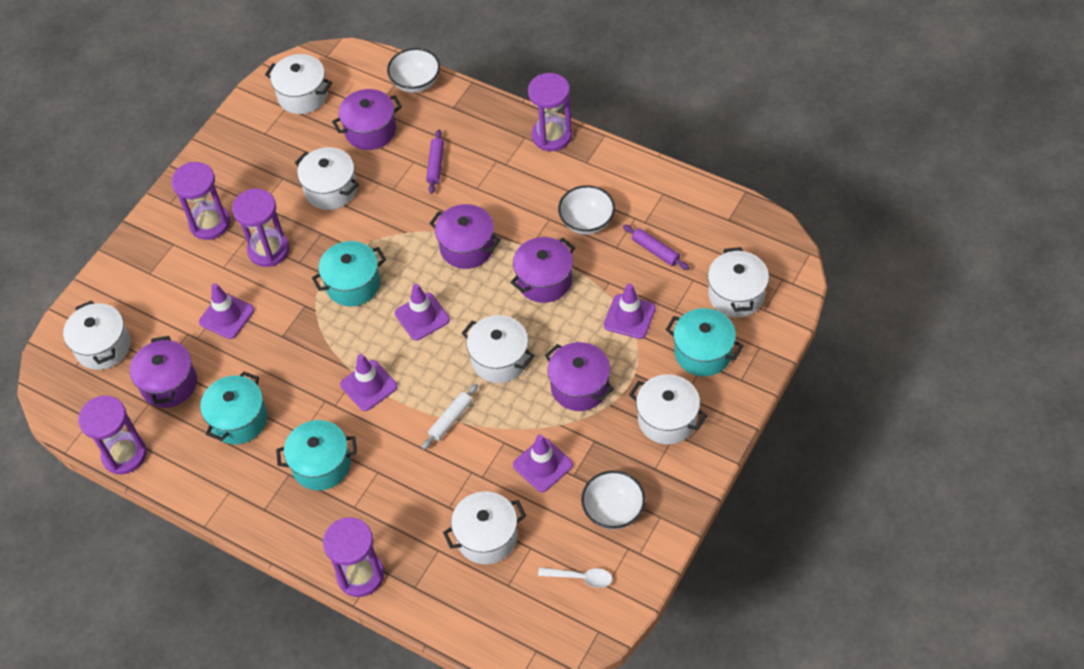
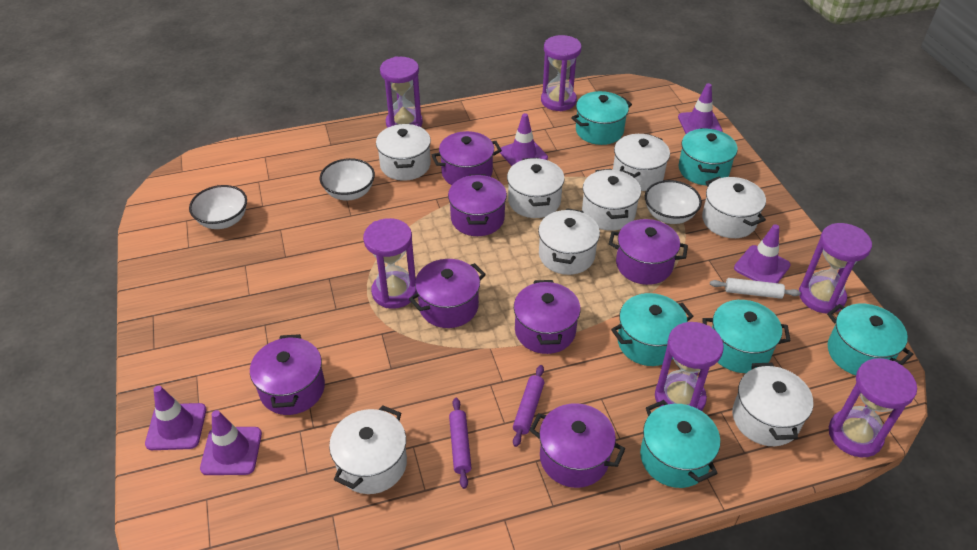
purple hourglass: [78,396,147,474] [171,162,230,240] [232,189,289,267] [323,517,384,597] [528,73,572,151] = 5 -> [363,218,417,309] [380,57,423,128] [541,35,582,111] [655,322,724,411] [799,223,872,313] [829,358,917,457] = 6
purple pot: [130,336,197,408] [332,89,402,150] [429,204,501,269] [510,237,575,303] [545,342,614,411] = 5 -> [250,334,325,415] [409,259,486,328] [432,131,502,185] [448,174,507,236] [514,280,581,354] [529,403,625,488] [609,219,688,285] = 7
turquoise pot: [200,371,267,444] [276,420,357,490] [312,241,386,306] [666,308,744,376] = 4 -> [571,91,632,145] [611,293,693,366] [640,400,720,488] [678,128,738,185] [702,300,790,373] [827,304,913,375] = 6
white pot: [63,301,130,370] [265,54,332,114] [295,147,359,210] [443,491,526,564] [462,315,534,383] [629,374,707,444] [708,247,769,317] = 7 -> [329,405,407,494] [376,124,431,181] [507,158,565,218] [538,208,600,275] [582,169,641,231] [613,134,670,191] [702,177,766,238] [732,363,813,446] = 8
white spoon: [538,567,612,588] = 1 -> none = 0

